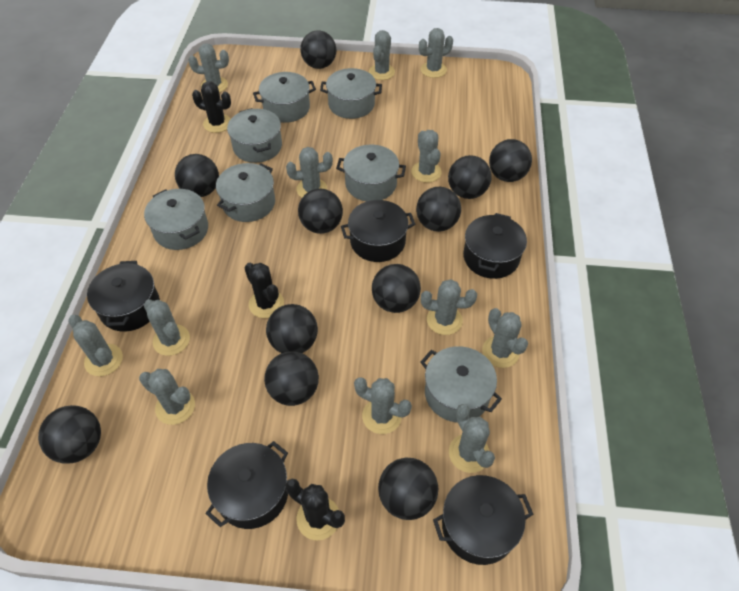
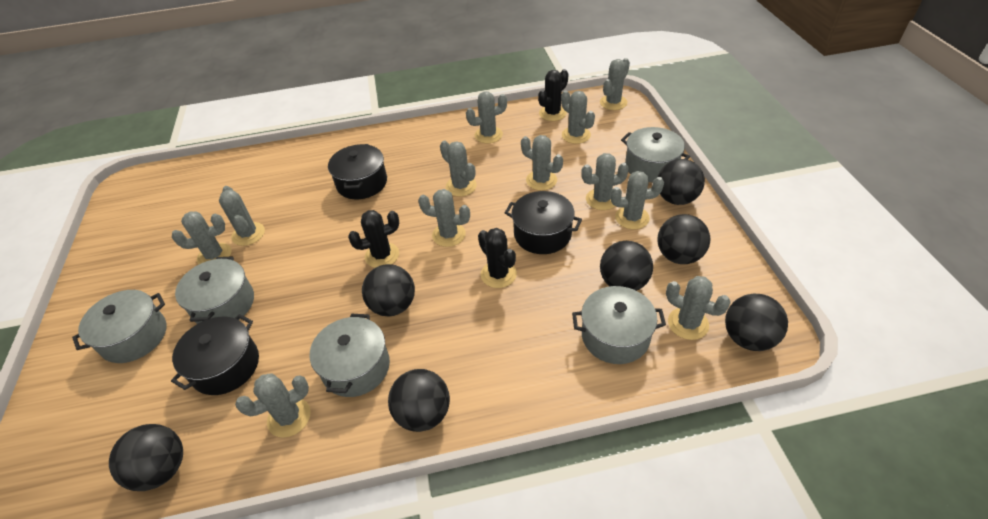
black ball: [38,405,101,464] [175,154,219,197] [264,351,319,406] [266,304,318,353] [298,188,343,234] [300,30,336,69] [372,264,421,313] [378,458,438,520] [416,187,461,232] [448,155,492,199] [489,139,532,182] = 11 -> [109,424,183,491] [362,264,415,316] [388,369,450,432] [600,241,653,291] [657,214,710,264] [658,159,705,205] [725,294,788,351] = 7
black pot: [87,261,160,332] [206,441,288,529] [341,200,416,262] [433,475,533,565] [463,213,527,279] = 5 -> [171,314,259,395] [328,144,387,199] [505,191,582,254] = 3
grey pot: [144,189,208,250] [216,163,275,222] [227,108,282,163] [253,72,316,123] [320,68,382,119] [336,144,406,201] [420,346,502,423] = 7 -> [72,290,166,363] [175,256,254,324] [310,314,390,397] [572,286,666,364] [621,127,690,182] = 5

